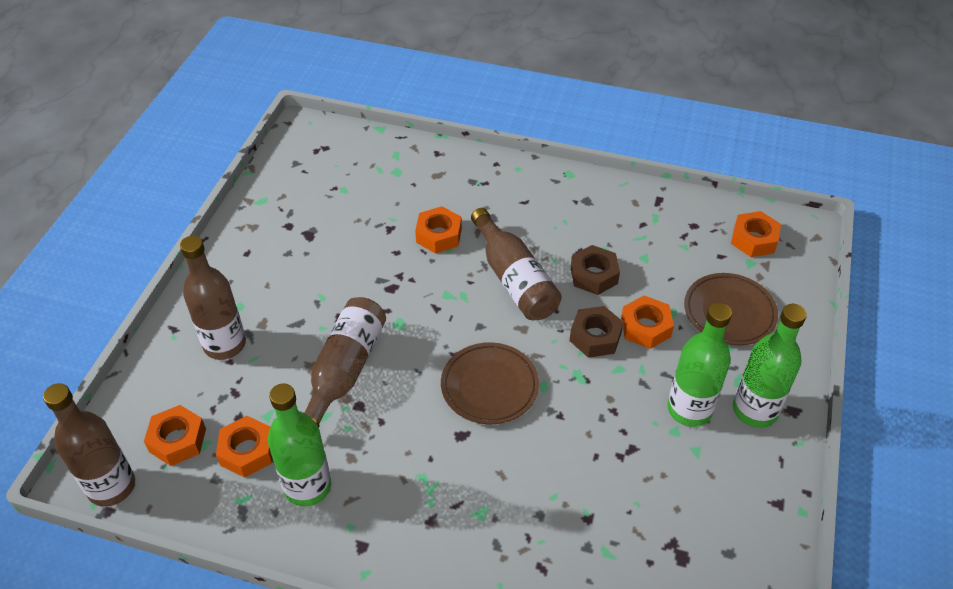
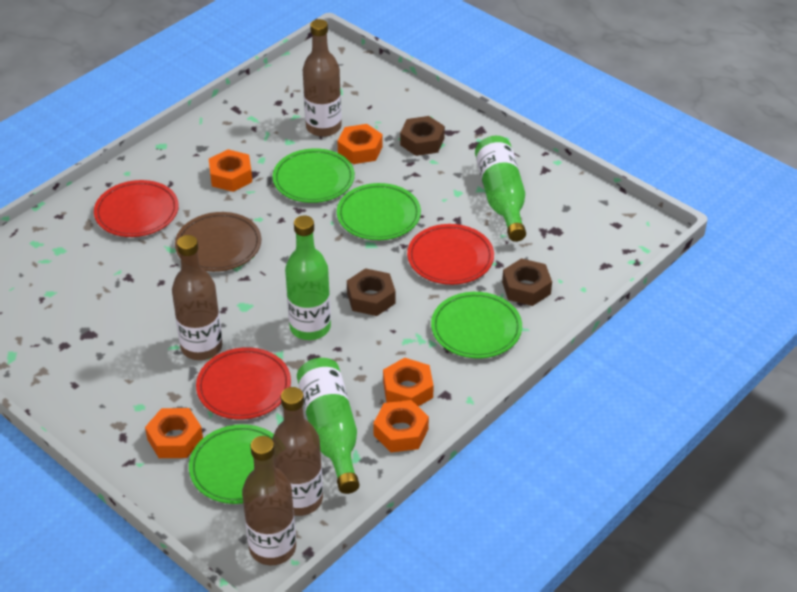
brown nut: [569,306,624,358] [571,245,620,295] = 2 -> [347,268,396,316] [400,116,445,156] [502,258,552,306] = 3
brown plate: [441,342,539,424] [684,273,778,345] = 2 -> [175,212,261,272] = 1
green plate: none = 0 -> [189,424,274,504] [272,148,355,203] [337,183,421,240] [431,292,522,359] = 4
red plate: none = 0 -> [94,180,179,237] [196,347,291,419] [407,224,494,285] = 3

